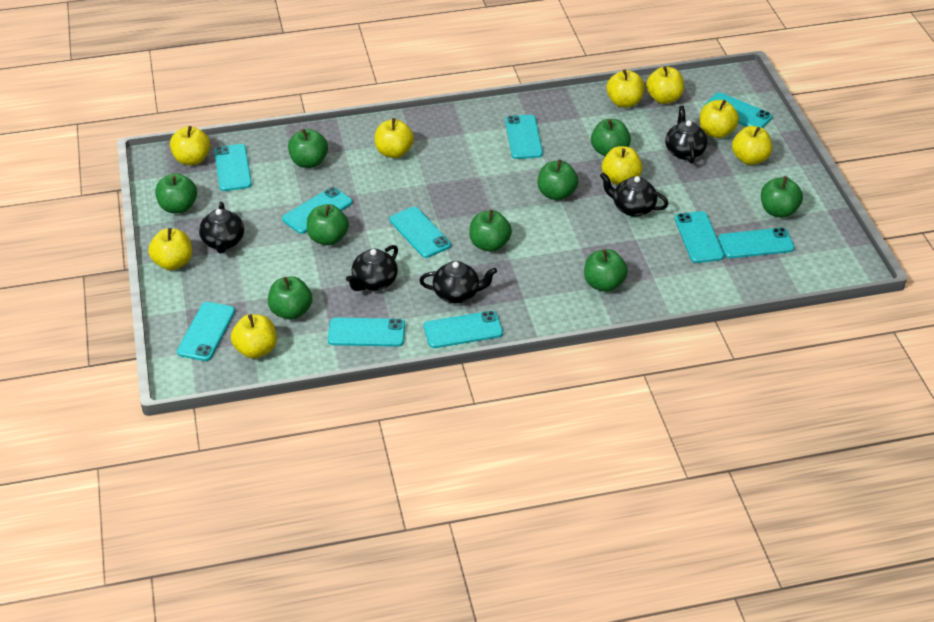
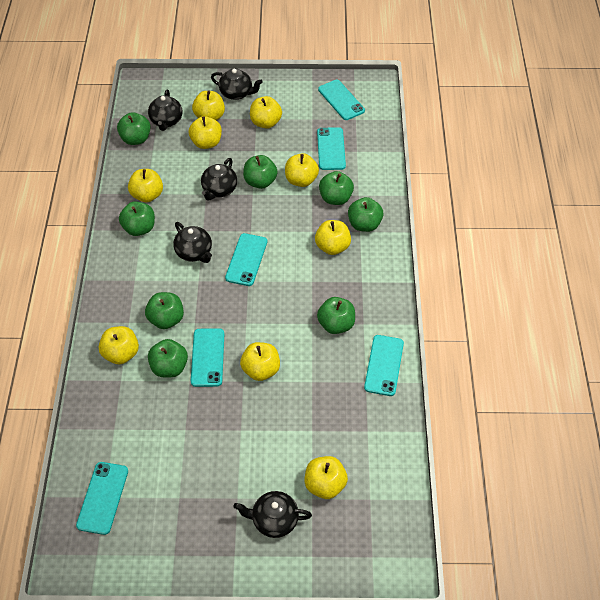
green apple: [155,173,197,213] [268,276,312,320] [288,129,328,168] [307,204,349,245] [469,210,512,252] [538,159,578,200] [584,249,628,292] [591,119,631,156] [761,176,803,218] = 9 -> [117,112,151,145] [119,201,155,236] [145,292,184,329] [148,339,188,377] [243,155,278,189] [317,297,355,334] [319,171,354,205] [348,197,383,232] = 8
turquoise phone: [177,302,235,361] [214,144,252,191] [282,187,352,234] [328,318,405,347] [390,207,451,258] [424,311,503,348] [505,115,543,159] [675,211,724,263] [704,92,772,128] [718,228,794,258] = 10 -> [76,462,128,535] [191,328,224,387] [225,233,267,286] [317,127,346,170] [318,80,365,120] [364,335,404,396] = 6

